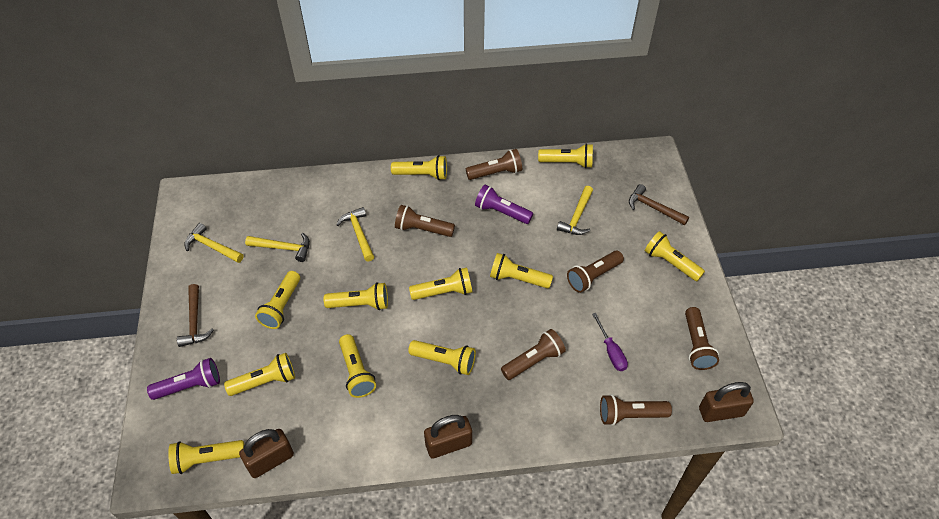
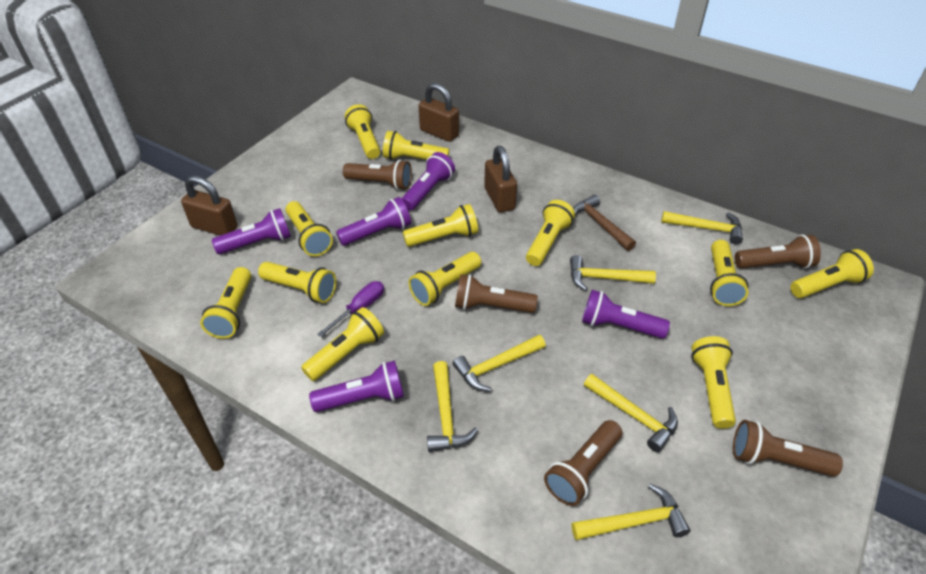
brown flashlight: [395,205,455,237] [466,149,522,180] [501,329,566,380] [567,251,624,293] [600,394,672,426] [685,307,719,370] = 6 -> [343,159,412,190] [455,274,538,313] [544,420,622,506] [733,420,843,476] [735,234,821,269] = 5
brown hammer: [177,284,214,347] [629,184,689,225] = 2 -> [573,195,636,251] = 1
purple flashlight: [147,358,220,400] [475,185,533,224] = 2 -> [212,208,291,254] [309,360,404,412] [336,197,411,246] [401,152,455,210] [582,290,670,339] = 5
yellow flashlight: [168,440,244,474] [224,353,295,396] [255,271,300,329] [324,282,388,310] [339,334,376,398] [391,155,447,180] [408,340,476,375] [409,268,472,300] [490,253,553,288] [538,144,593,168] [645,231,705,281] = 11 -> [200,267,252,339] [258,262,336,303] [286,201,333,256] [301,307,384,381] [345,104,380,159] [383,131,449,160] [403,204,478,247] [408,252,481,306] [526,200,575,266] [691,336,736,429] [710,240,749,306] [790,249,874,298] = 12
yellow hammer: [184,223,243,263] [245,233,310,262] [336,207,374,262] [557,186,593,235] = 4 -> [427,361,478,452] [453,335,546,392] [570,255,656,291] [572,484,690,540] [584,374,678,452] [661,211,743,244] = 6

